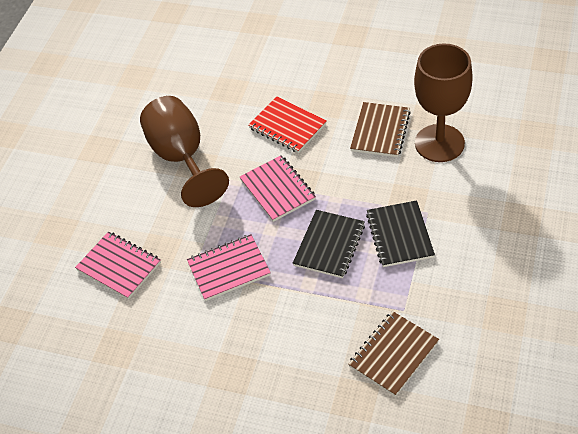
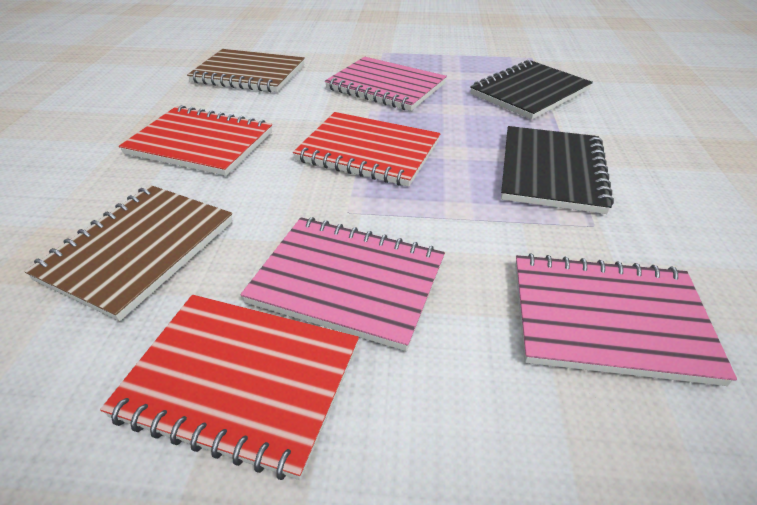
brown goblet: [140,96,229,207] [414,44,473,162] = 2 -> none = 0
red notebook: [248,97,326,153] = 1 -> [100,295,359,480] [119,105,272,176] [293,112,440,187] = 3

